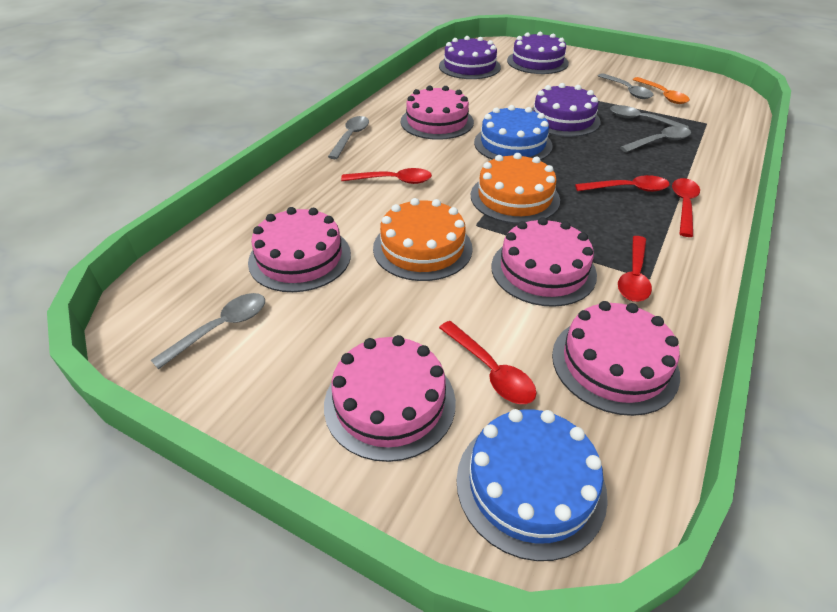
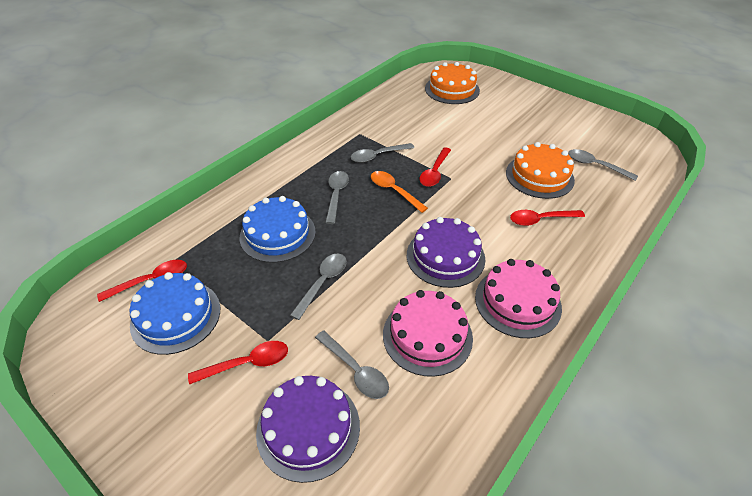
pink cake: [248,207,351,292] [324,335,456,462] [401,85,474,140] [491,217,597,307] [552,301,680,416] = 5 -> [383,290,473,377] [475,259,562,338] = 2
purple cake: [439,36,501,79] [507,32,569,74] [532,83,601,137] = 3 -> [256,376,360,483] [407,217,485,288] = 2
red spoon: [341,168,432,184] [439,321,536,404] [575,175,670,192] [618,236,652,302] [672,178,700,237] = 5 -> [97,260,187,302] [188,341,288,384] [420,147,451,187] [510,210,585,226] = 4

